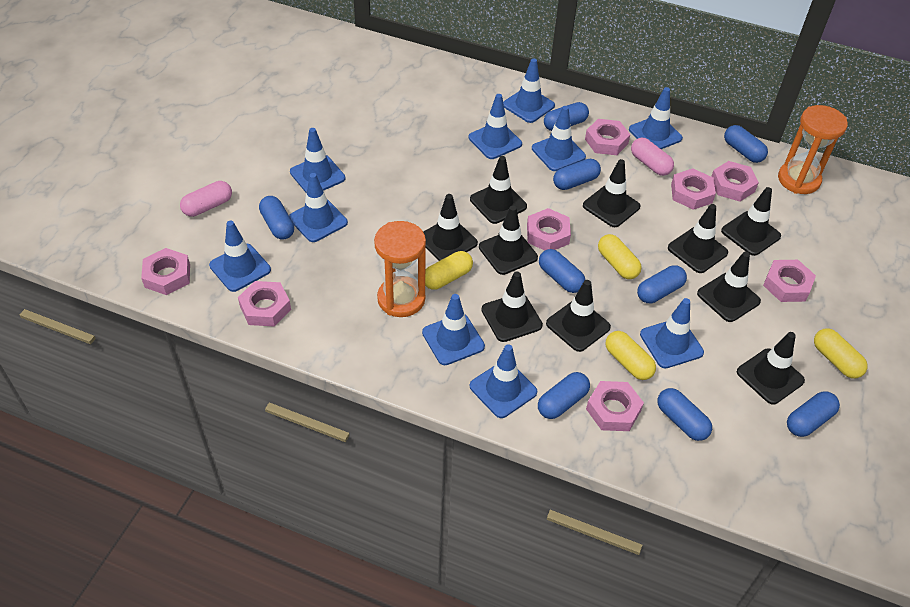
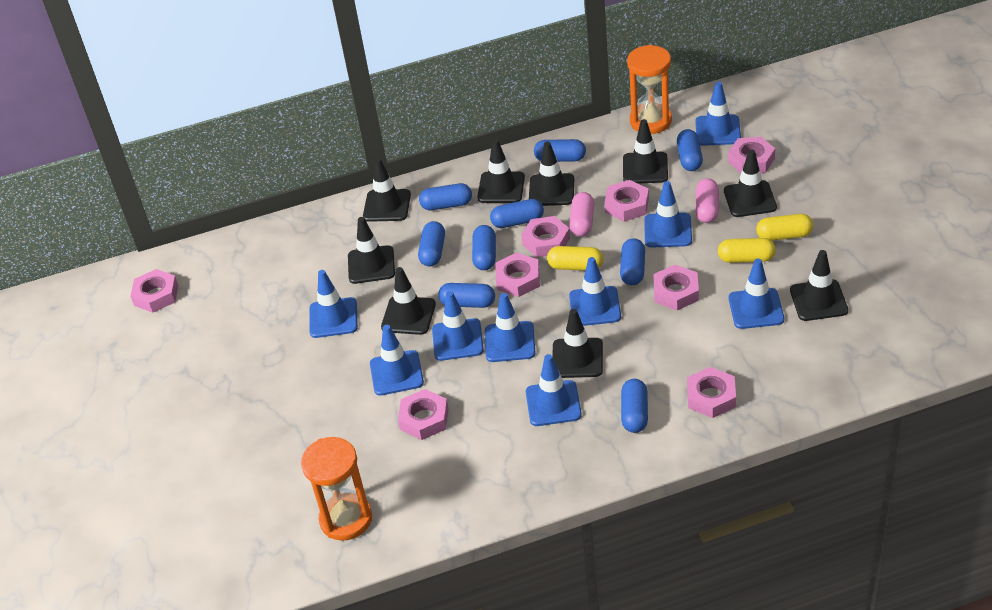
black traffic cone: [423,194,478,261] [470,156,527,224] [479,206,538,275] [481,272,543,342] [546,280,611,352] [583,159,640,227] [668,204,728,273] [697,252,761,322] [721,187,781,256] [737,332,805,404] = 10 -> [348,217,395,284] [363,158,411,222] [381,267,436,335] [477,139,525,203] [529,142,574,206] [552,309,603,378] [623,119,668,184] [724,149,777,217] [790,250,848,321] = 9
blue traffic cone: [209,221,271,292] [289,173,348,242] [290,128,345,192] [422,294,485,365] [469,94,522,159] [470,344,537,418] [503,58,555,123] [532,106,586,171] [629,87,683,149] [640,298,704,369] = 10 -> [309,270,358,338] [370,325,424,396] [432,291,484,361] [485,293,535,362] [526,354,582,426] [569,257,621,326] [644,181,692,248] [695,82,741,146] [729,259,784,329] = 9
yellow capsule: [425,251,473,290] [598,234,642,279] [605,331,656,380] [814,328,868,378] = 4 -> [547,246,603,270] [718,238,776,263] [756,214,813,241] = 3

